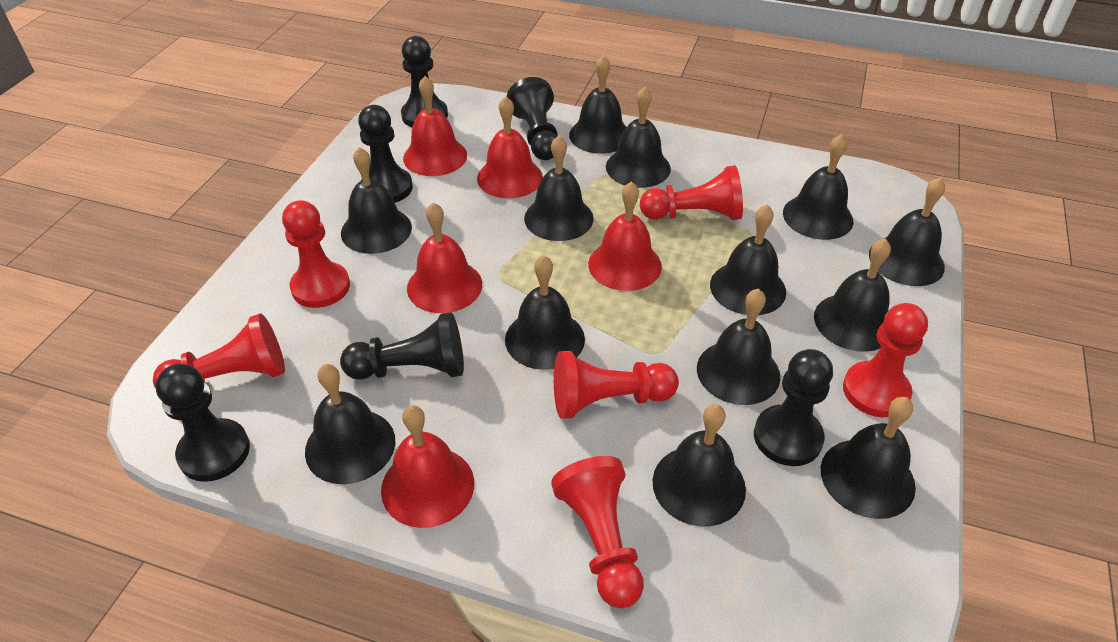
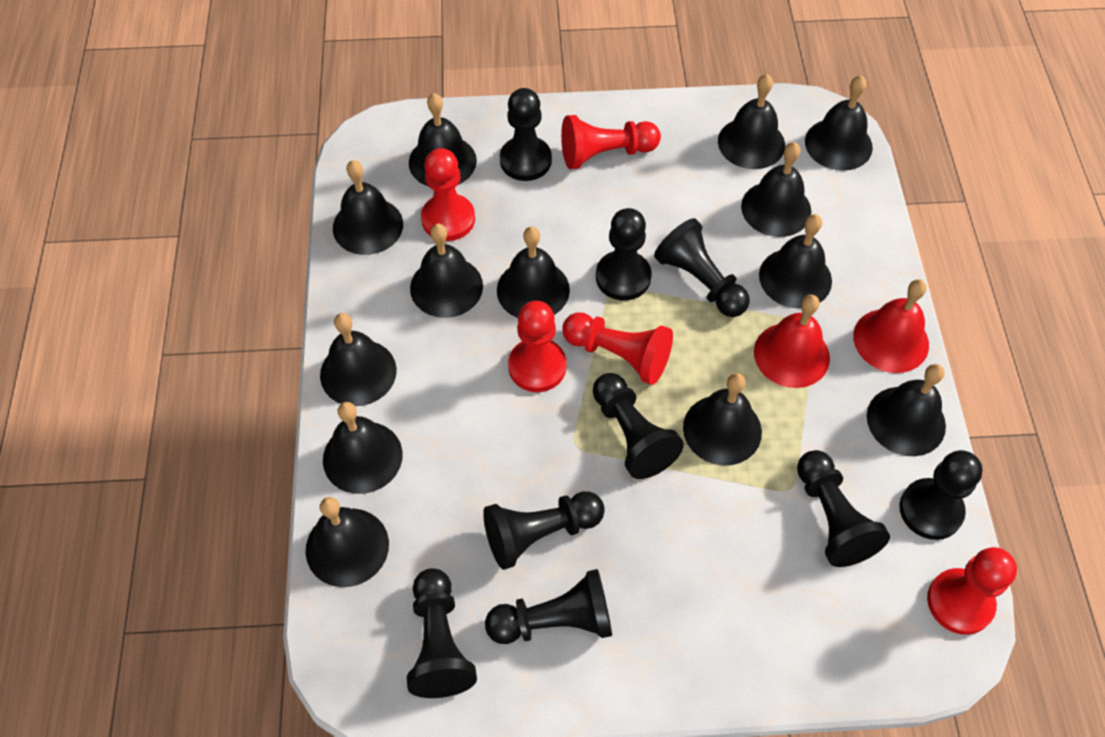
black pawn: [156,364,250,482] [340,312,464,380] [358,105,413,203] [401,36,448,127] [507,77,557,160] [754,349,833,466] = 6 -> [407,568,477,698] [483,491,605,570] [485,569,612,644] [500,88,552,181] [593,373,684,479] [596,208,652,301] [654,218,750,317] [797,450,890,567] [899,450,983,540] = 9
red bell: [381,405,474,528] [403,76,467,176] [407,202,482,313] [477,96,543,198] [588,181,662,291] = 5 -> [754,295,830,388] [853,279,929,373] = 2
red pawn: [153,313,285,389] [282,200,350,308] [551,456,644,608] [554,351,679,419] [640,165,743,220] [843,303,928,417] = 6 -> [421,148,475,241] [508,301,566,392] [561,115,661,169] [562,313,673,385] [927,547,1017,635] = 5

